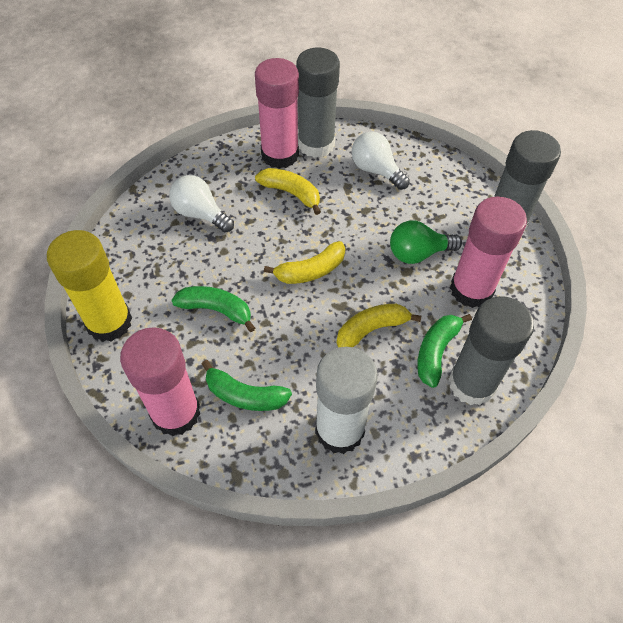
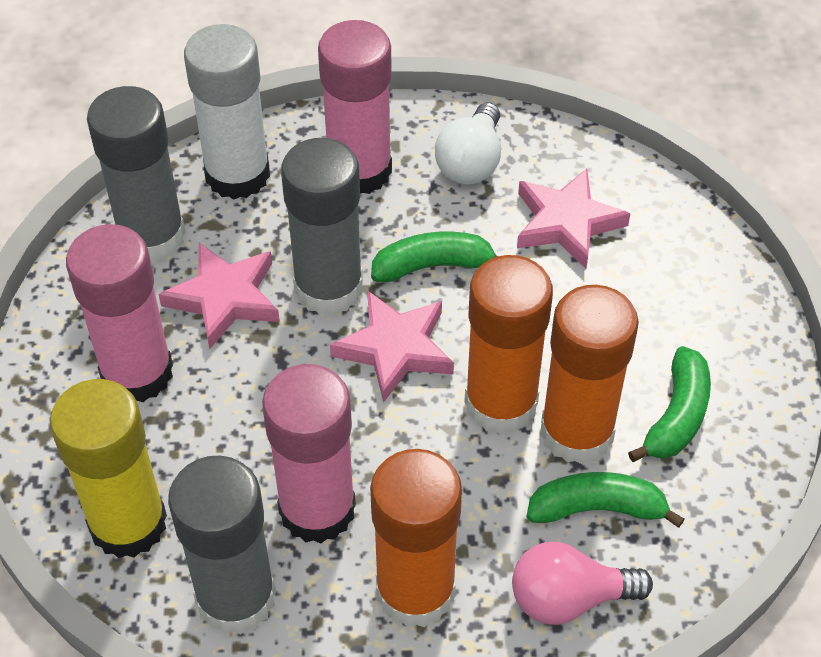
green light bulb: [390,220,462,264] = 1 -> none = 0
orange glue stick: none = 0 -> [370,449,462,628] [464,255,553,434] [540,285,639,464] = 3
pink light bulb: none = 0 -> [512,542,653,625] = 1
pink star: none = 0 -> [158,243,280,349] [330,291,454,403] [517,169,631,269] = 3
white light bulb: [169,175,234,233] [352,132,410,190] = 2 -> [435,102,501,184] = 1
yellow banana: [255,168,321,215] [264,241,345,284] [336,304,421,348] = 3 -> none = 0

